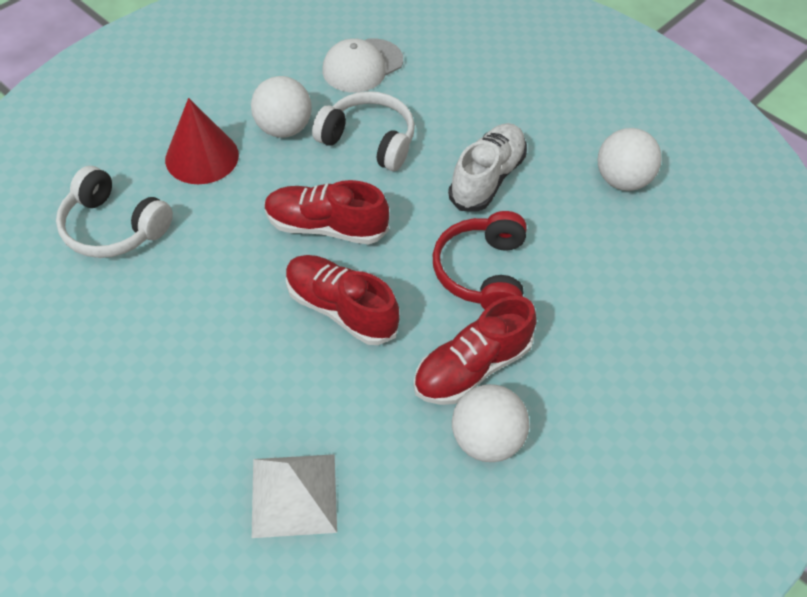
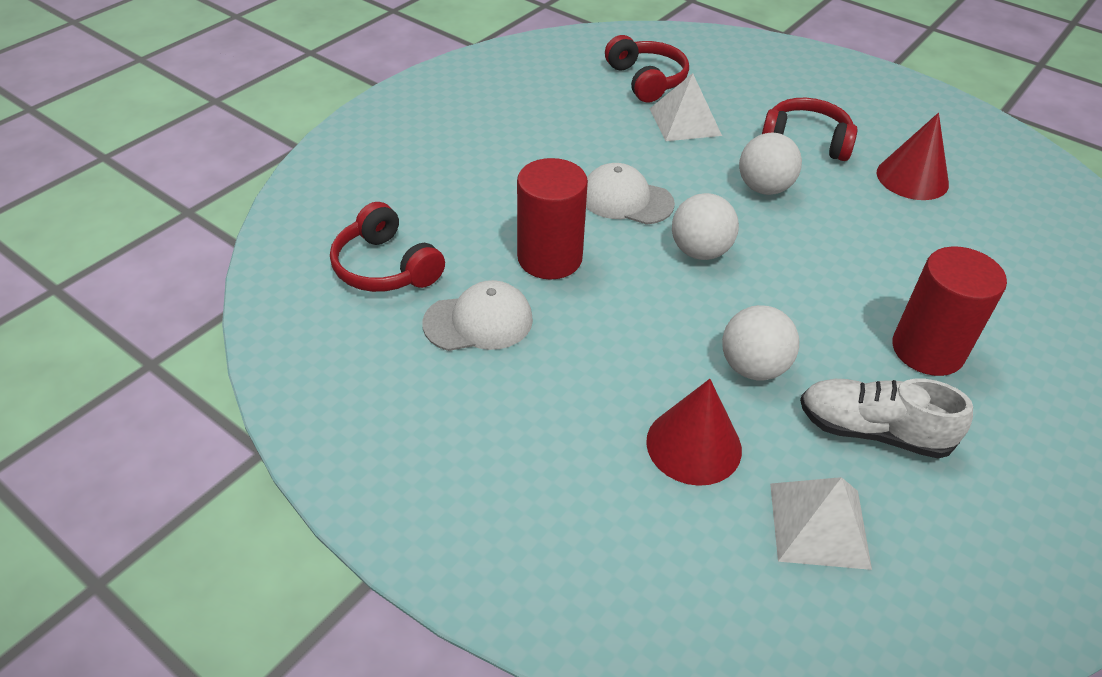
red cone: [165,98,239,184] = 1 -> [646,379,742,486] [877,113,949,200] = 2
red cylinder: none = 0 -> [517,158,588,279] [892,246,1007,376] = 2
red headphones: [432,211,527,310] = 1 -> [330,202,445,292] [605,35,689,103] [762,98,858,161] = 3
red shoe: [264,180,389,245] [286,255,399,345] [413,296,536,405] = 3 -> none = 0
white cap: [322,38,403,92] = 1 -> [422,280,533,351] [586,163,675,225] = 2
white headphones: [56,166,173,258] [312,91,415,171] = 2 -> none = 0
white pyramid: [252,454,337,538] = 1 -> [650,73,722,141] [770,477,872,570] = 2

